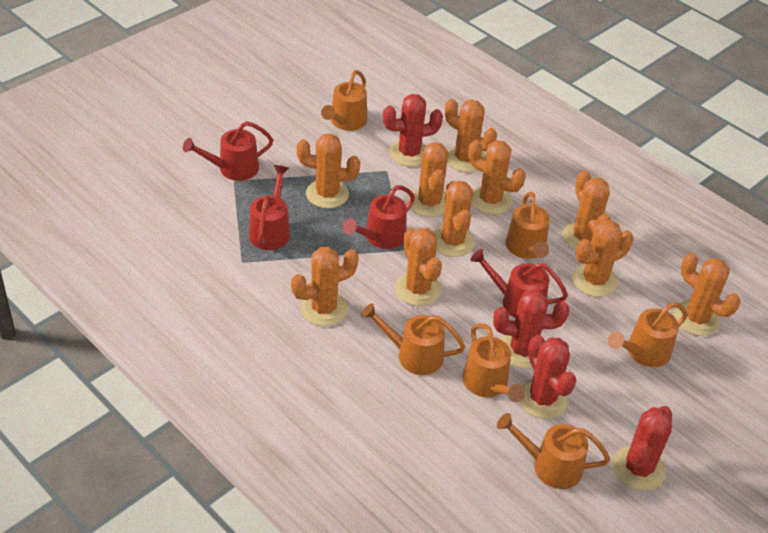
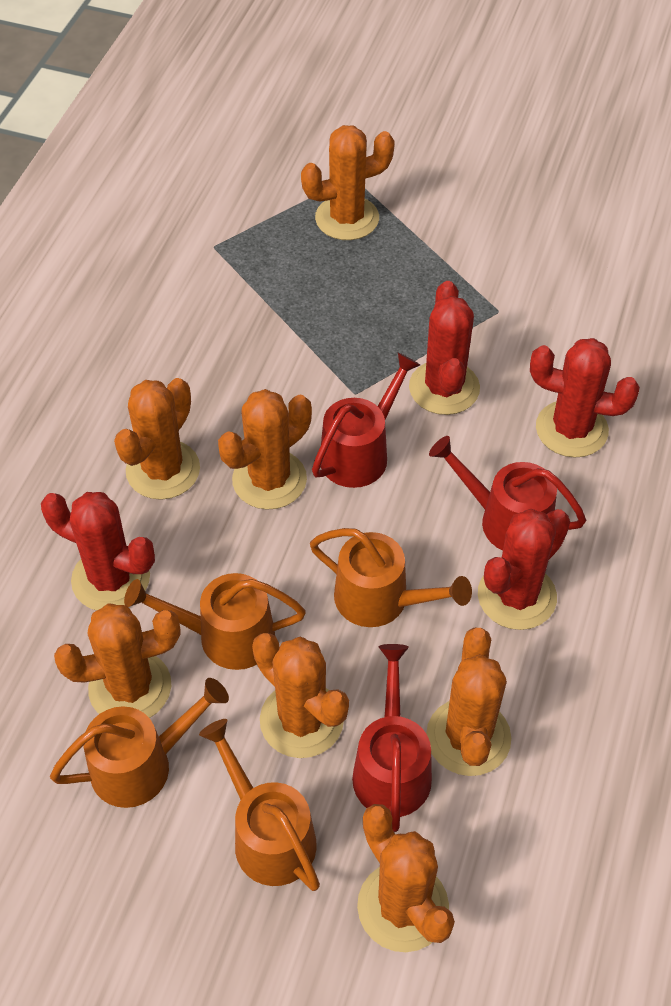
orange cactus: [291,247,359,326] [296,133,360,208] [395,228,442,306] [408,142,448,217] [434,180,475,257] [445,99,497,172] [468,140,526,214] [562,170,611,250] [572,220,633,297] [674,253,740,336] = 10 -> [54,603,180,718] [114,378,200,500] [218,389,312,510] [252,633,349,758] [301,125,395,240] [357,804,455,952] [426,628,511,776] = 7
orange watering can: [321,70,367,131] [361,303,465,375] [462,323,525,402] [497,413,610,489] [506,192,550,259] [608,302,688,367] = 6 -> [50,678,229,808] [124,573,306,670] [199,719,320,891] [310,528,472,627] = 4
red watering can: [183,121,273,181] [249,165,290,250] [343,185,415,249] [470,249,568,318] = 4 -> [312,352,420,488] [352,644,432,832] [429,436,586,551] = 3

